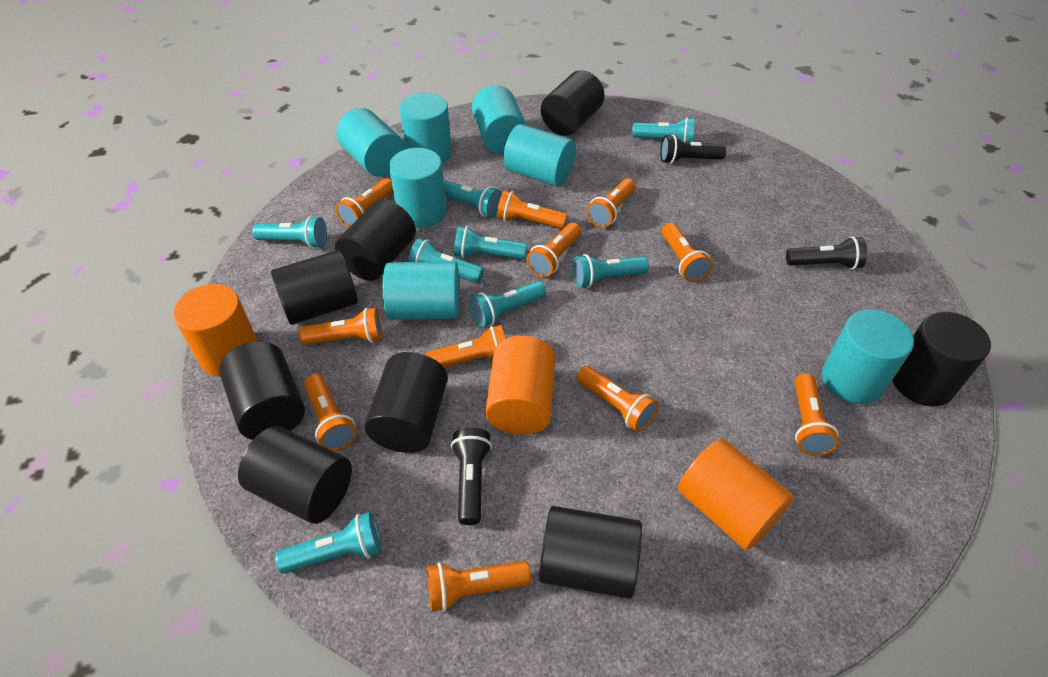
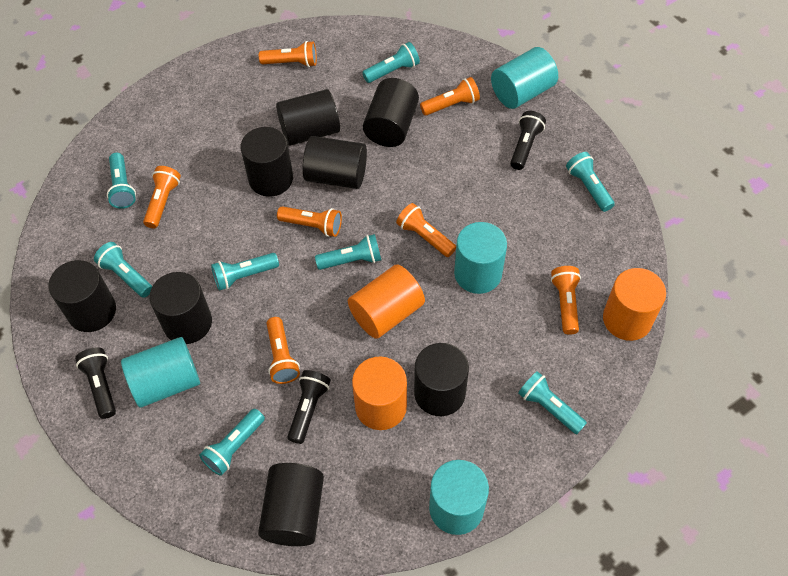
orange flashlight: [299,308,383,345] [304,374,357,451] [336,178,393,227] [426,325,505,367] [427,561,531,612] [497,190,567,229] [526,223,581,277] [577,366,658,432] [586,178,635,228] [662,223,713,282] [794,373,839,456] = 11 -> [143,166,181,228] [259,41,317,67] [266,317,300,384] [277,206,342,237] [396,203,456,257] [420,77,480,116] [551,266,581,335] = 7
turquoise cylinder: [336,108,405,177] [383,261,460,320] [389,148,447,228] [400,93,452,164] [472,85,527,154] [503,124,576,187] [822,310,914,404] = 7 -> [121,337,200,407] [429,460,489,535] [454,222,507,294] [491,47,558,109] = 4

